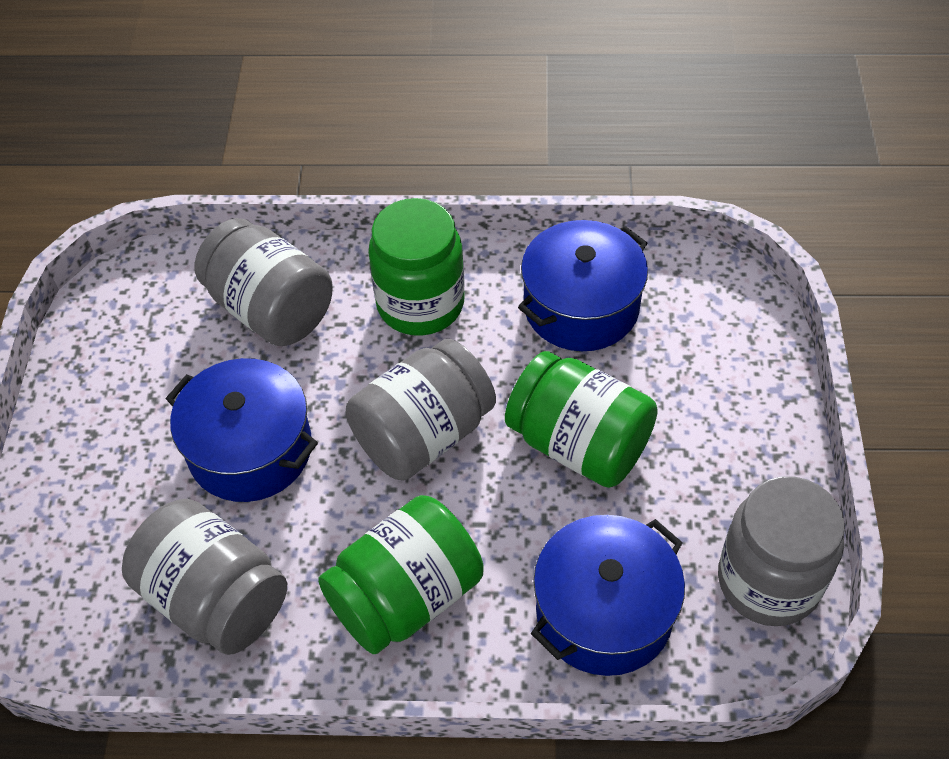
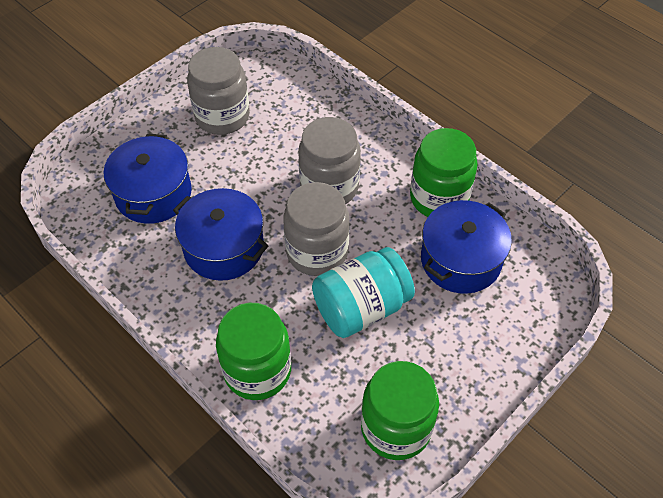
grey jar: [122,499,287,655] [195,218,333,346] [346,339,496,480] [718,476,845,626] = 4 -> [187,47,250,135] [283,182,349,276] [298,117,361,204] = 3
turquoise jar: none = 0 -> [312,247,415,338] = 1

